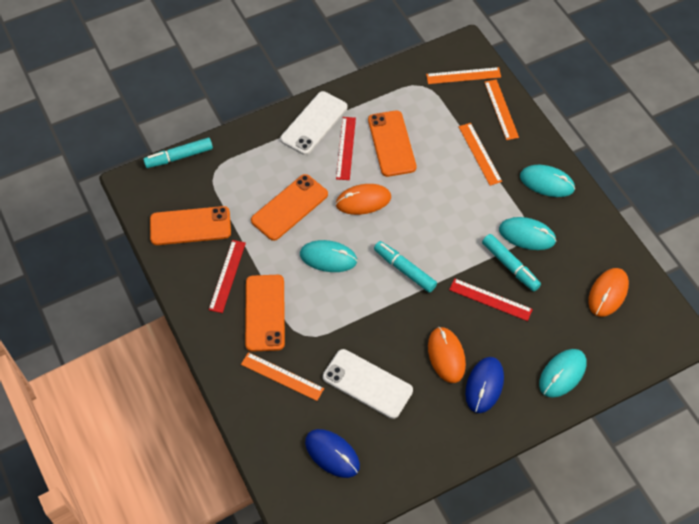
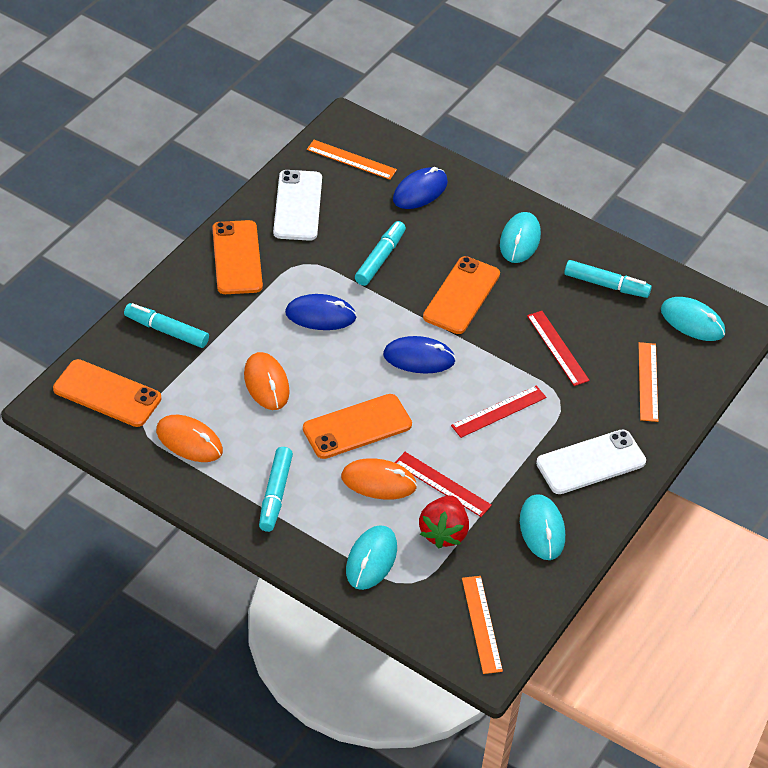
blue mouse: [305,429,360,478] [465,357,504,413] = 2 -> [285,294,357,330] [383,336,456,373] [393,167,448,209] = 3
orange ruler: [241,352,324,401] [426,67,501,84] [459,123,502,186] [484,79,519,140] = 4 -> [307,140,397,180] [462,576,503,674] [638,342,658,422] = 3
red strawberry: none = 0 -> [419,495,469,549] = 1
turquoise marker: [143,137,213,168] [374,241,437,293] [482,234,541,291] = 3 -> [124,303,209,348] [259,447,293,532] [355,221,406,286] [564,260,652,298] = 4

